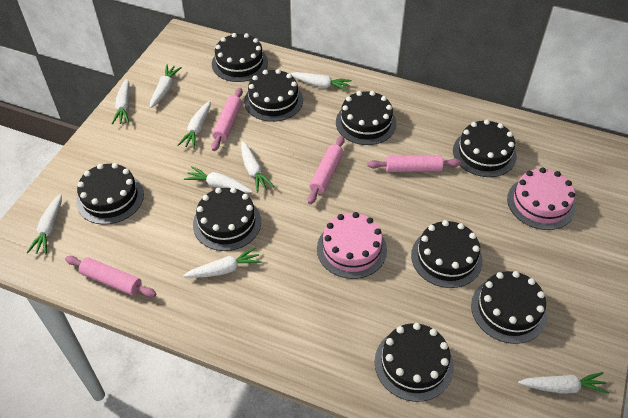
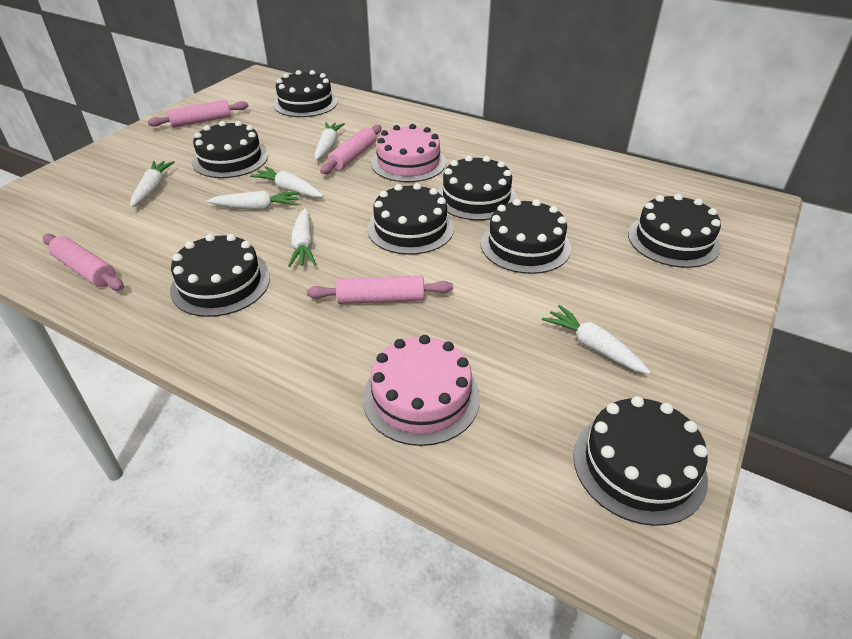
black cake: [76,163,144,225] [193,187,261,251] [212,33,268,82] [244,69,303,122] [336,91,396,145] [375,323,454,402] [411,220,483,288] [453,119,517,177] [471,271,547,344] = 9 -> [170,234,270,317] [192,121,268,178] [273,70,338,117] [367,183,454,255] [437,155,517,220] [481,199,571,274] [573,396,708,526] [628,194,721,268] = 8
white carrot: [26,194,62,255] [112,79,130,124] [150,65,182,108] [178,101,210,149] [183,247,262,278] [184,166,253,193] [241,141,274,193] [290,72,352,91] [518,372,609,394] = 9 -> [130,161,175,207] [207,191,300,210] [250,166,323,198] [288,208,316,267] [314,122,345,160] [542,305,651,374] = 6

